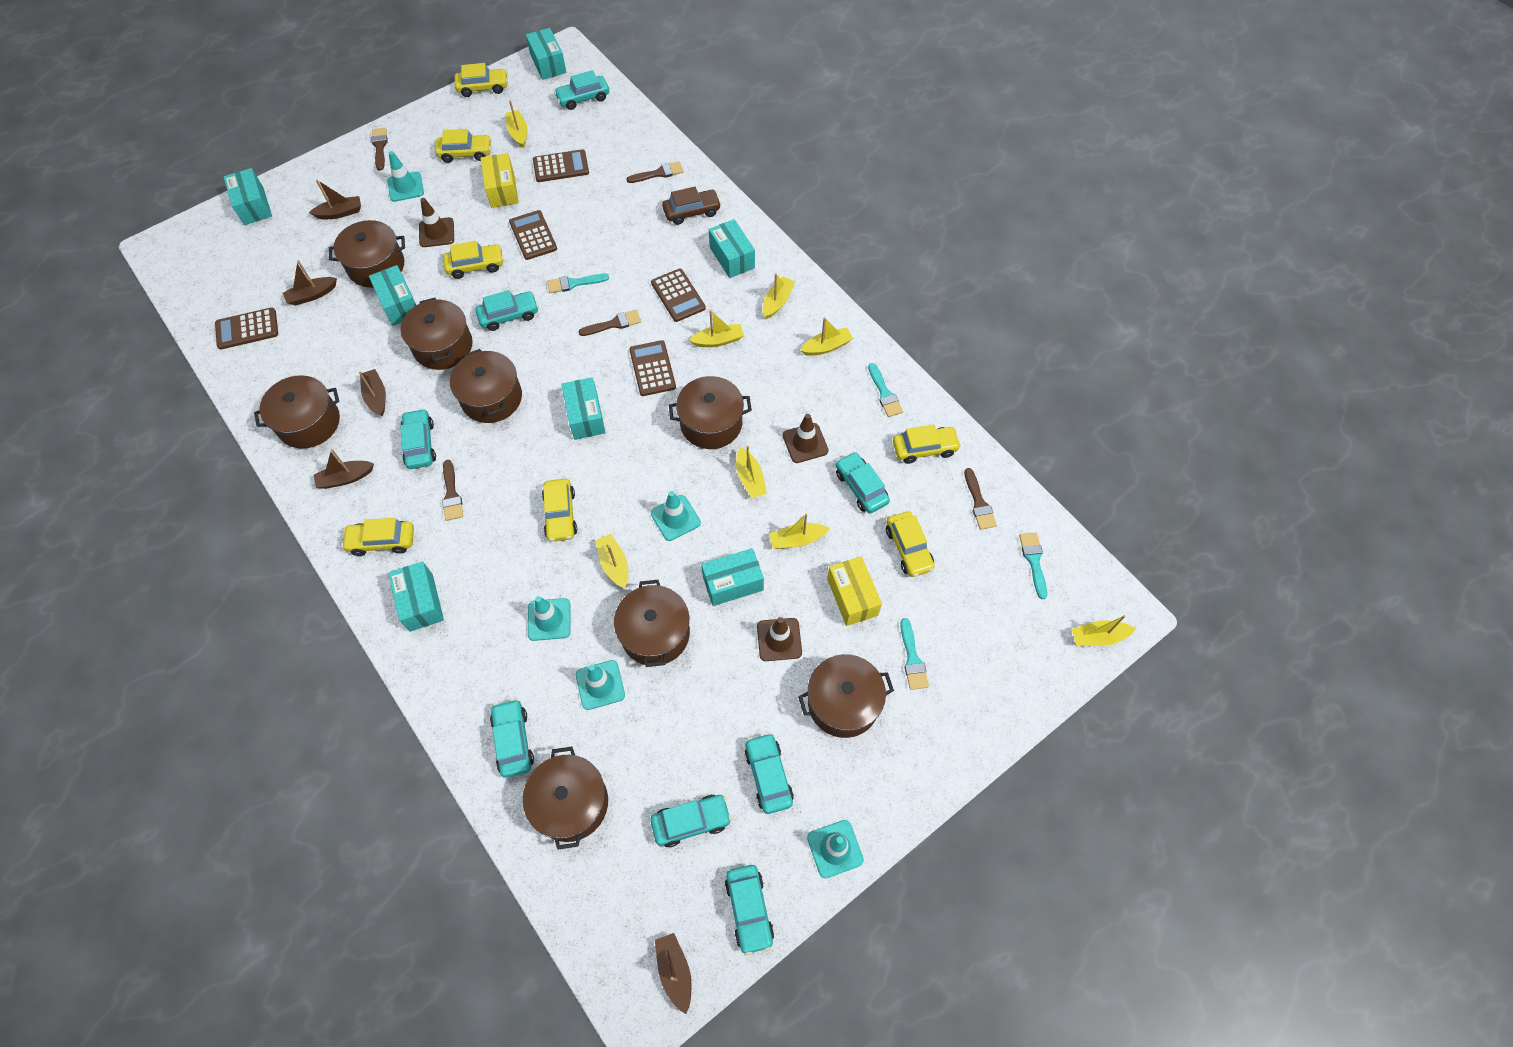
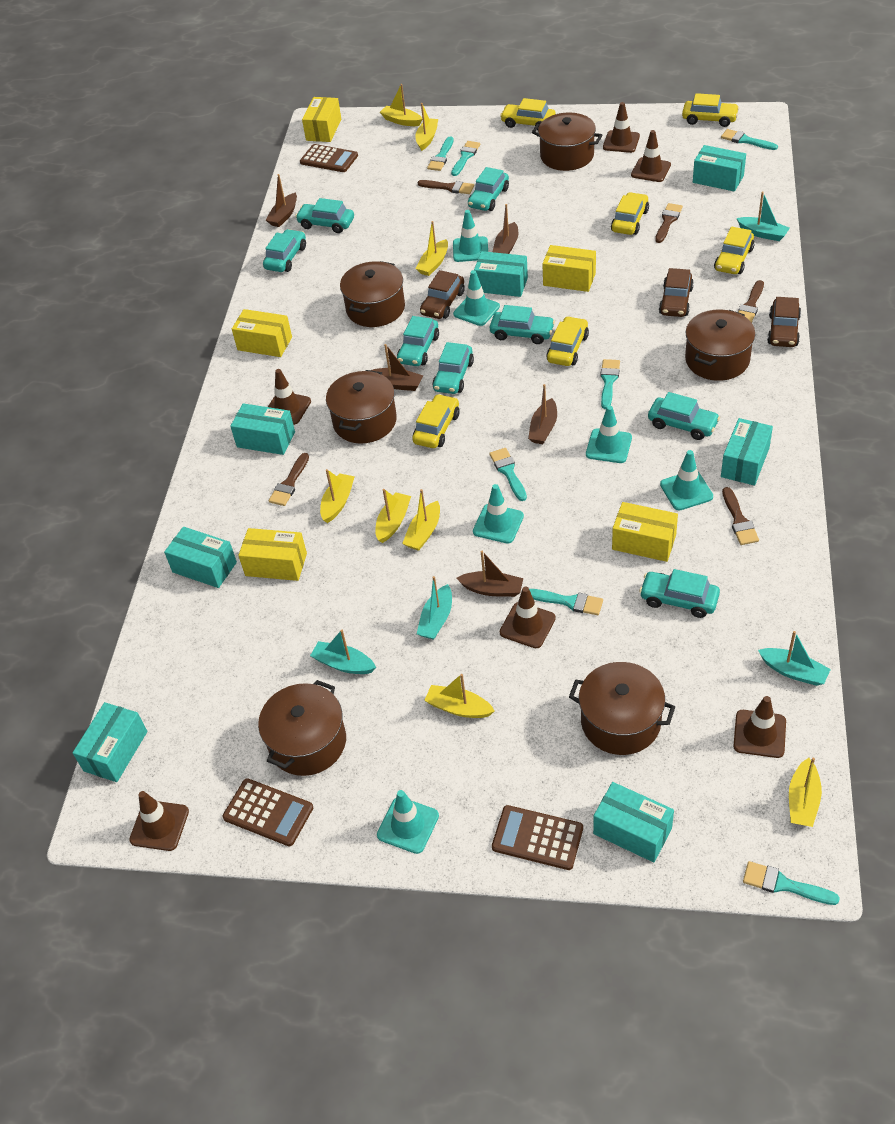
brown calculator: [215,307,278,350] [509,210,557,260] [533,149,589,182] [629,340,676,396] [651,269,706,322] = 5 -> [222,778,313,846] [300,144,358,172] [492,805,583,870] = 3
brown car: [662,187,721,225] = 1 -> [420,270,465,319] [659,268,694,317] [767,297,801,347] = 3
brown pot: [254,375,340,449] [329,220,405,288] [401,298,473,370] [450,349,522,423] [523,747,608,850] [614,580,690,667] [669,376,752,449] [798,654,894,738] = 8 -> [258,680,346,776] [326,370,397,444] [340,261,405,327] [532,113,602,171] [569,662,675,755] [685,310,755,381] = 6
brown traffic cone: [419,198,454,247] [757,617,802,661] [783,414,829,463] = 3 -> [129,791,189,851] [268,369,311,425] [500,587,556,648] [603,102,640,153] [631,130,671,182] [734,696,786,758] = 6
turquoise boat: none = 0 -> [310,630,376,674] [417,576,452,640] [737,192,790,241] [758,631,831,686] = 4
turquoise brush: [547,274,609,293] [868,363,903,417] [900,618,929,690] [1019,533,1047,599] = 4 -> [427,136,454,171] [451,141,480,176] [489,448,527,501] [529,589,603,615] [600,359,620,409] [721,129,778,150] [743,861,840,905] = 7
turquoise traffic cone: [387,151,424,202] [528,596,571,641] [576,660,625,710] [651,491,701,541] [807,820,864,879] = 5 -> [377,790,439,854] [453,210,488,262] [453,270,500,326] [473,484,524,543] [586,406,632,463] [660,450,713,510] = 6
yellow box: [480,153,519,208] [827,556,882,626] = 2 -> [232,309,292,357] [238,528,307,581] [302,97,341,142] [542,245,596,292] [612,502,678,562] = 5
yellow car: [341,518,414,556] [435,129,491,163] [443,241,504,279] [455,63,508,97] [542,479,577,542] [886,511,935,577] [893,425,961,464] = 7 -> [412,394,460,448] [500,98,556,130] [546,316,589,366] [611,192,649,235] [682,93,739,127] [714,227,754,274] = 6

